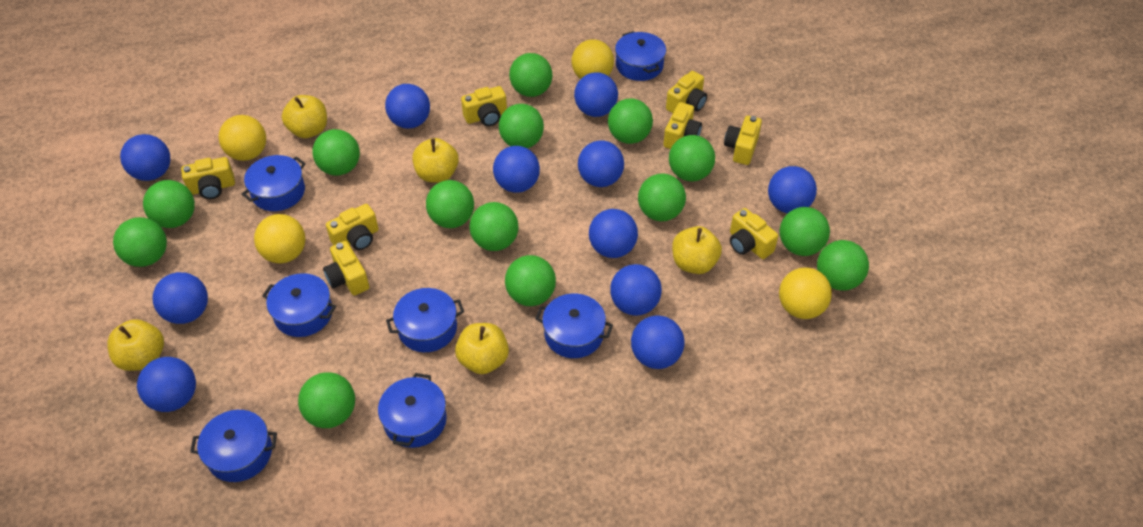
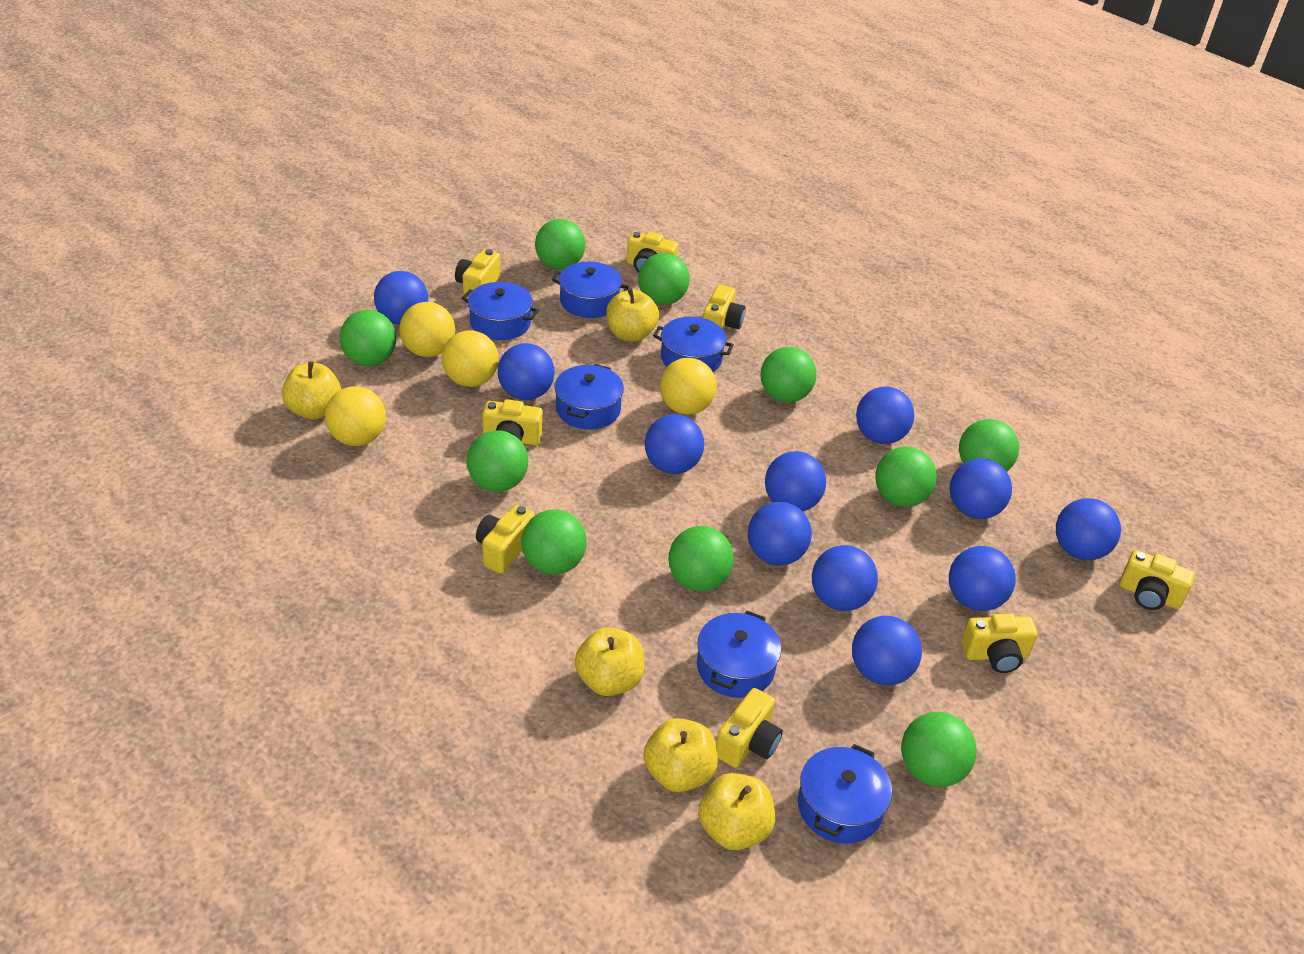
blue pot: [190,410,277,482] [242,155,306,211] [262,273,336,337] [378,373,447,448] [386,288,464,352] [535,294,613,358] [615,31,666,81] = 7 -> [462,282,539,340] [552,262,629,318] [554,364,624,429] [653,317,734,372] [697,611,781,698] [798,744,892,844] = 6
green ball: [113,217,167,267] [143,180,195,228] [298,372,355,428] [312,129,360,176] [426,180,474,228] [469,202,519,251] [499,104,544,148] [505,255,556,306] [509,53,552,97] [608,98,653,144] [638,173,686,221] [669,135,715,181] [780,207,830,256] [817,240,869,291] = 14 -> [340,310,396,366] [467,430,528,492] [521,509,587,575] [535,219,585,270] [638,253,690,305] [668,526,734,591] [760,347,817,403] [875,447,937,507] [901,712,977,787] [959,419,1019,471] = 10

